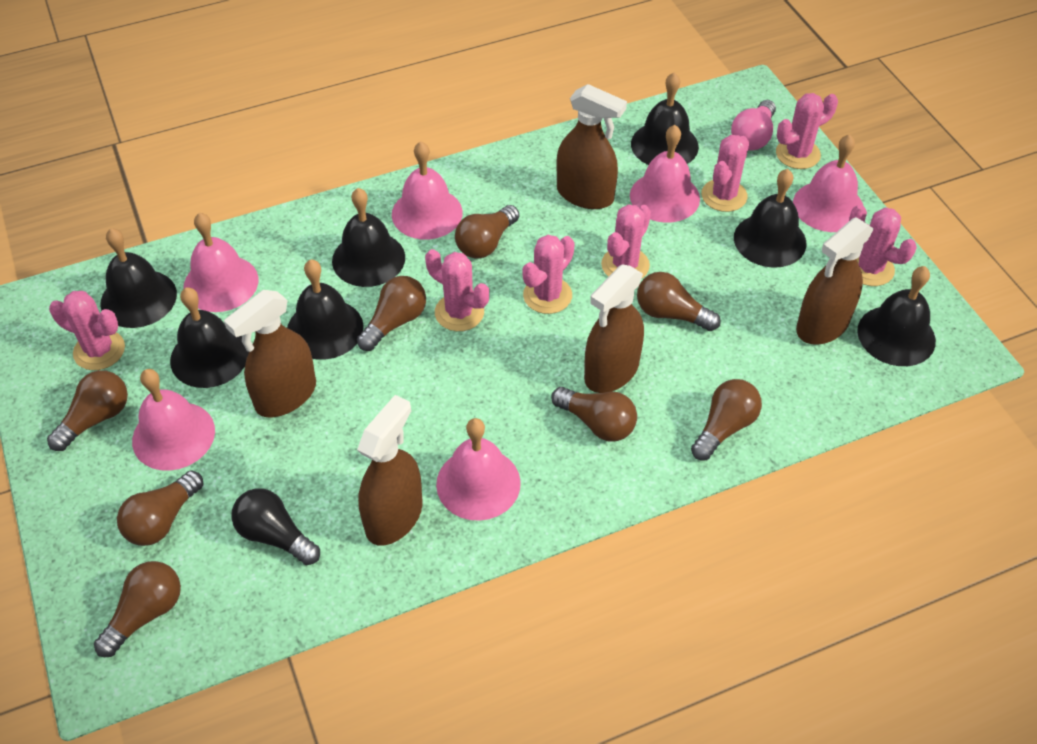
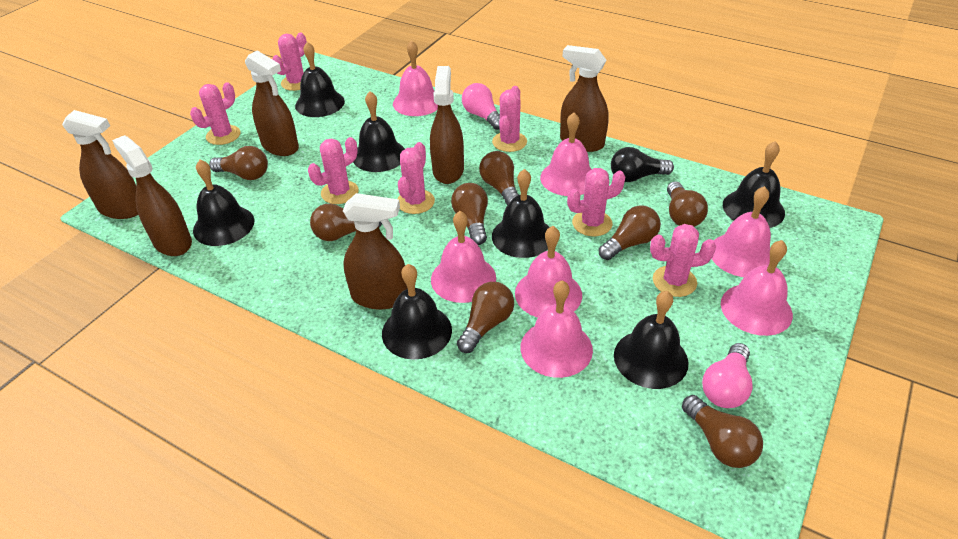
brown spray bottle: [224,290,316,417] [357,395,422,546] [556,84,627,209] [584,264,644,393] [796,217,874,345] = 5 -> [62,110,138,219] [112,135,192,256] [245,51,299,156] [343,193,408,310] [430,66,464,184] [560,45,609,152] = 6
pink bell: [132,369,215,471] [183,213,259,312] [392,141,463,239] [436,418,521,521] [630,125,700,223] [793,134,863,232] = 6 -> [393,40,438,116] [431,211,496,303] [515,226,582,318] [521,280,593,378] [540,112,592,196] [712,186,771,277] [721,240,793,336] = 7
pink light bulb: [731,100,776,150] = 1 -> [462,83,500,130] [702,343,753,408] = 2

